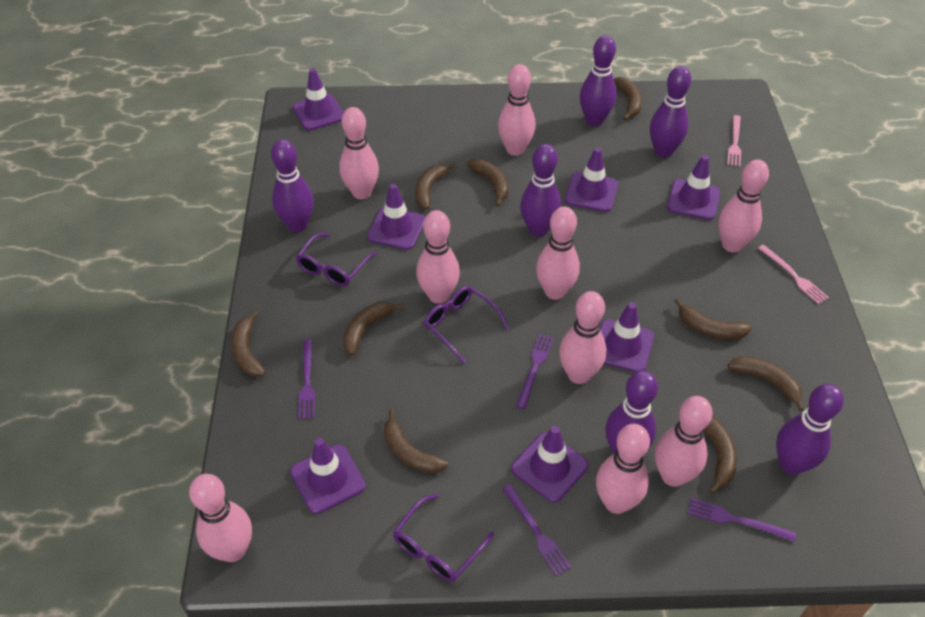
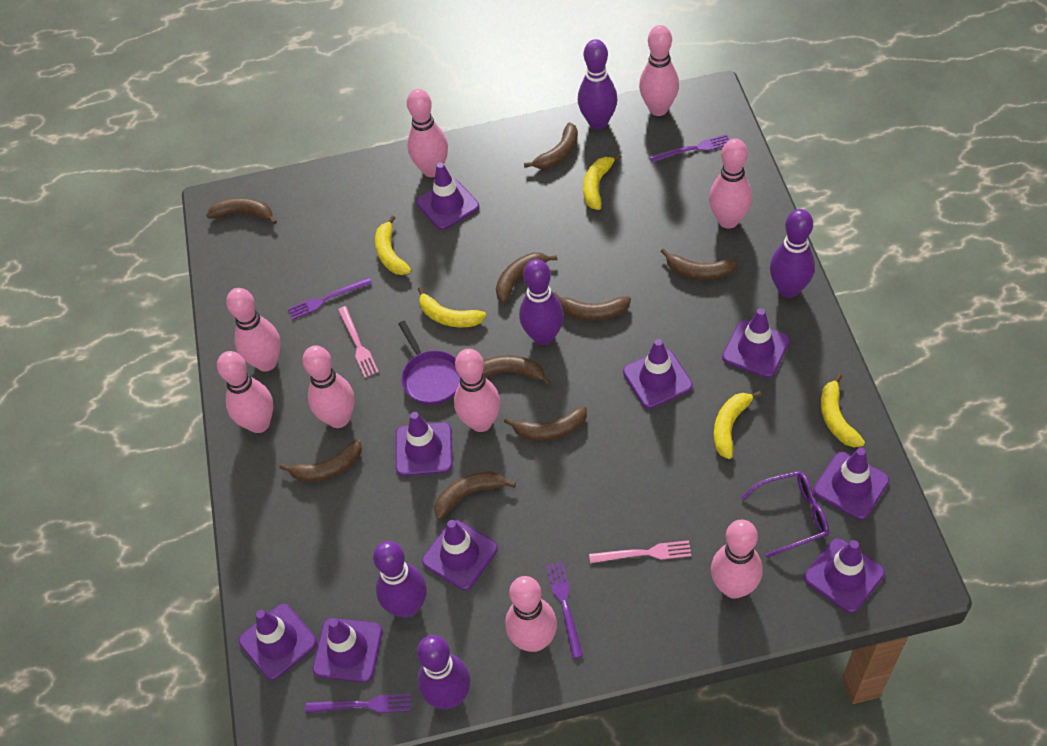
purple bowling pin: [271,139,314,232] [520,144,561,237] [580,36,617,126] [605,370,658,454] [650,66,691,158] [776,384,844,475] = 6 -> [373,541,427,618] [417,635,471,709] [519,259,564,345] [578,39,617,130] [770,209,815,298] = 5
purple glasses: [296,233,377,286] [393,494,494,582] [424,286,509,363] = 3 -> [741,471,829,558] = 1
purple pan: none = 0 -> [398,321,461,405] = 1
purple traffic cone: [290,438,366,514] [293,68,344,131] [367,184,425,250] [511,426,589,503] [565,147,618,212] [600,302,654,372] [667,155,720,220] = 7 -> [239,604,317,680] [313,618,382,683] [396,412,453,476] [416,162,479,230] [422,520,498,590] [623,339,693,409] [722,308,790,378] [804,538,885,613] [813,448,889,520] = 9
yellow banana: none = 0 -> [375,216,411,275] [418,287,486,327] [583,154,622,210] [714,391,762,459] [821,374,865,447] = 5

